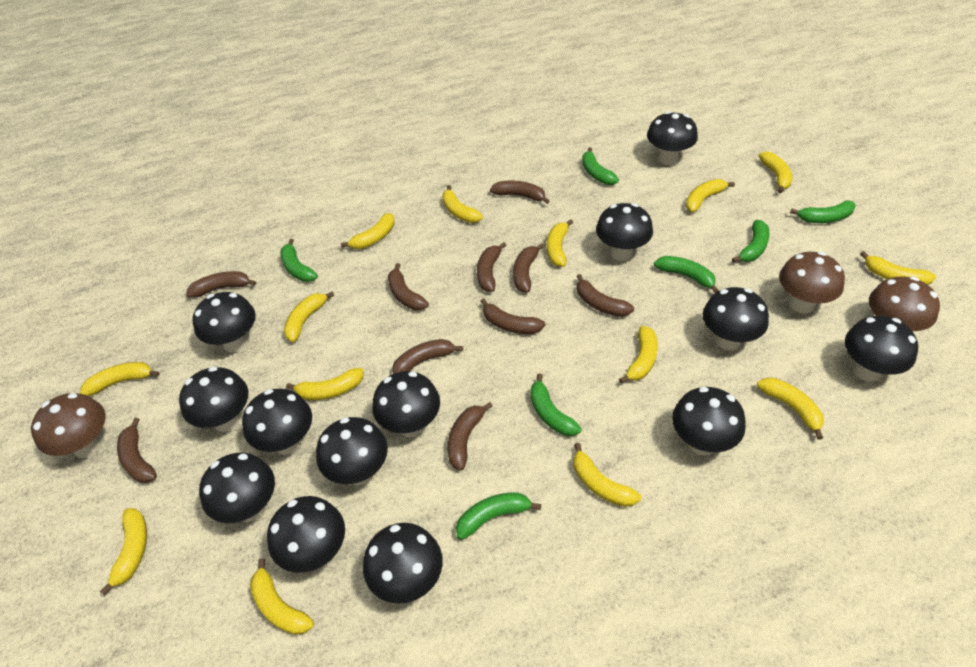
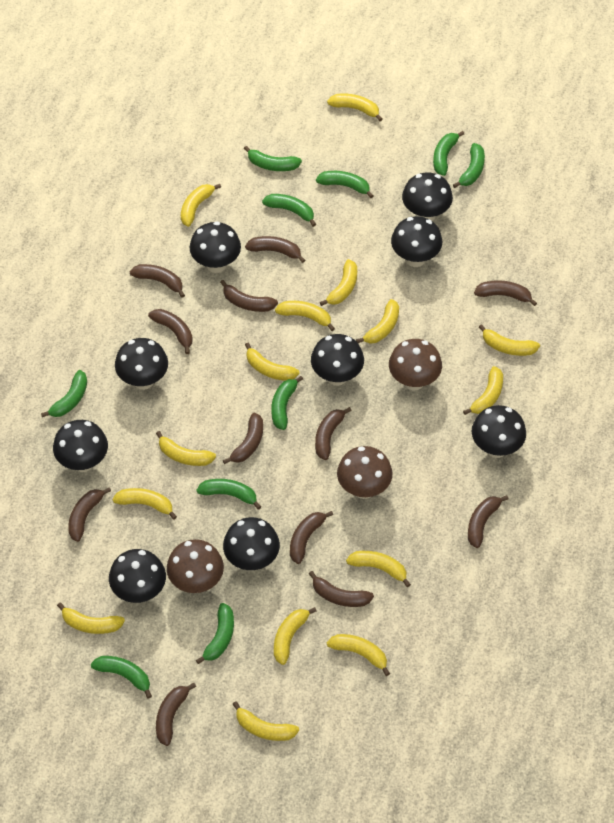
black mushroom: [179,367,248,432] [193,292,256,353] [199,453,275,523] [242,389,312,455] [267,496,345,573] [316,417,388,485] [363,523,443,604] [372,371,440,437] [596,203,653,261] [647,111,698,165] [672,387,746,455] [703,287,769,351] [845,316,918,381] = 13 -> [53,420,108,472] [109,549,166,603] [115,338,168,390] [189,221,241,273] [223,517,280,571] [311,334,364,386] [391,216,442,267] [402,172,453,221] [472,405,526,458] = 9
brown banana: [117,418,157,483] [186,271,256,298] [388,263,429,310] [392,339,463,374] [448,402,493,470] [477,242,506,292] [481,298,545,334] [490,181,550,204] [513,243,545,293] [577,274,634,317] = 10 -> [68,487,111,542] [130,264,185,298] [148,309,193,354] [156,683,196,746] [220,280,278,312] [223,413,263,464] [245,236,305,263] [290,511,333,564] [309,571,374,607] [315,407,352,460] [468,495,509,548] [474,280,537,306] = 12
green banana: [280,239,318,282] [456,492,541,540] [530,373,582,436] [582,147,619,185] [654,256,719,293] [732,220,770,263] [790,200,856,223] = 7 -> [41,370,87,417] [91,656,152,699] [196,479,262,510] [196,603,234,664] [244,146,302,171] [262,194,316,227] [271,376,303,430] [316,171,374,198] [433,131,464,176] [453,143,485,188] = 10
yellow banana: [80,362,160,396] [100,508,147,595] [250,558,314,635] [284,291,334,342] [286,368,364,400] [341,213,395,249] [442,185,483,223] [547,219,573,267] [574,443,641,507] [619,326,658,384] [686,179,735,212] [757,378,824,440] [759,152,792,193] [860,251,936,285] = 14 -> [57,603,125,634] [112,488,177,520] [156,431,216,466] [181,184,221,227] [233,701,299,741] [245,343,300,381] [274,607,317,665] [275,301,335,331] [320,259,357,306] [327,94,382,121] [327,634,390,676] [346,551,411,587] [356,299,399,344] [463,366,503,415] [479,324,540,356] = 15

